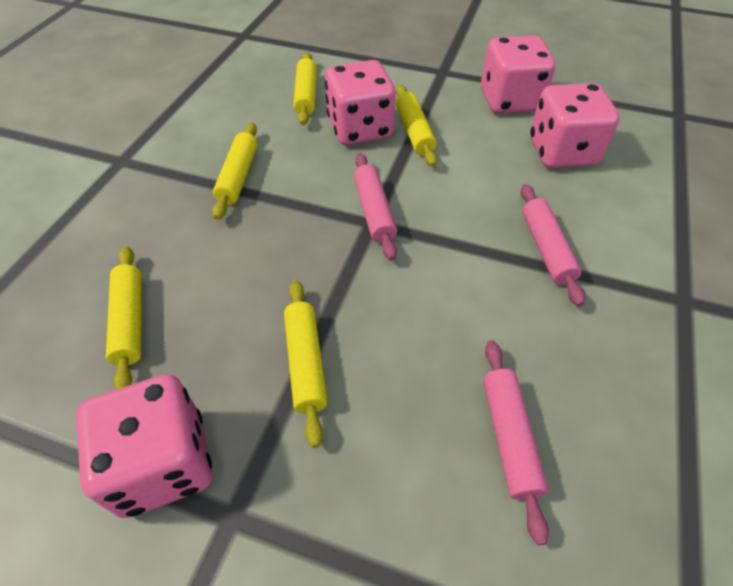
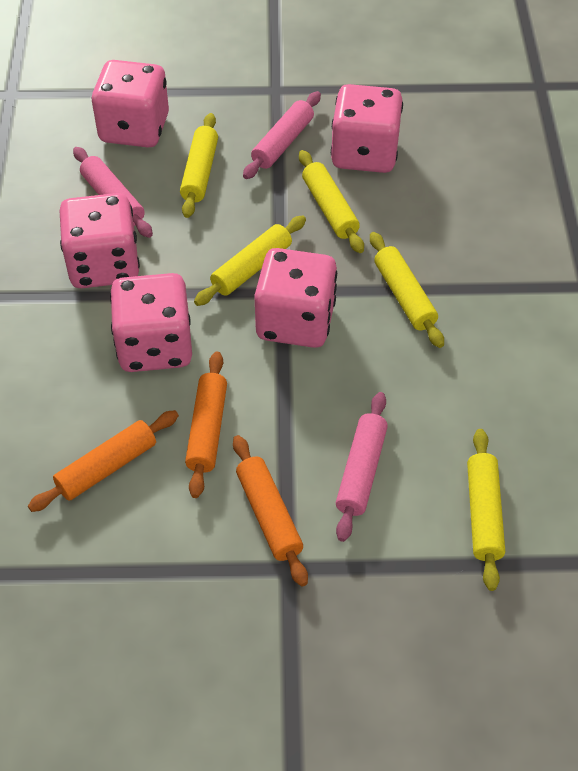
orange rolling pin: none = 0 -> [28,410,179,512] [185,352,227,498] [233,435,308,587] = 3
pink dice: [76,374,212,518] [325,60,396,145] [481,35,556,113] [530,83,620,168] = 4 -> [60,193,140,288] [92,60,169,148] [110,273,192,372] [254,248,337,348] [331,84,403,173] = 5

